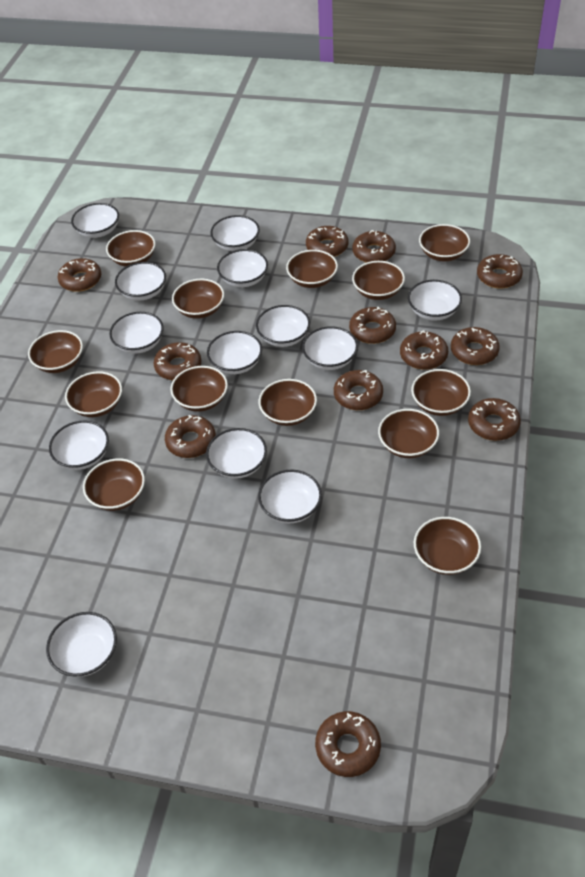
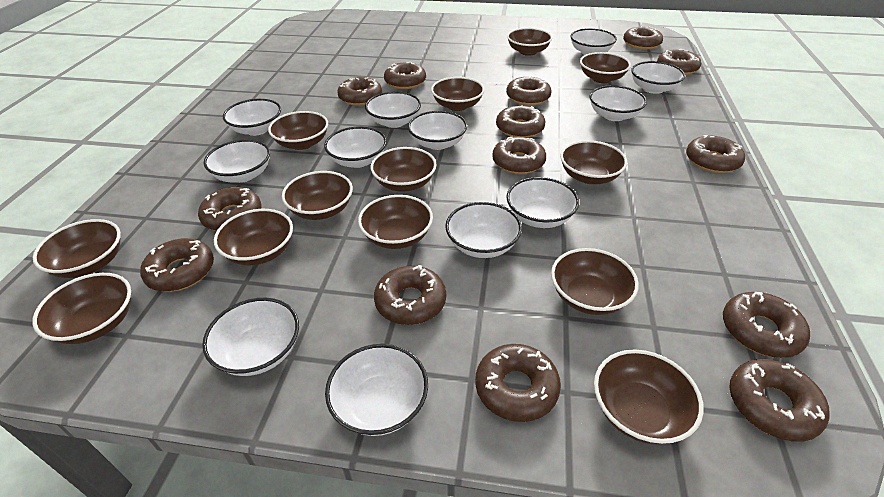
brown donut: [58,258,101,292] [154,342,201,380] [165,415,216,458] [306,226,348,257] [315,711,381,777] [334,370,383,410] [349,307,396,344] [352,230,396,263] [400,330,448,370] [451,327,500,365] [468,398,521,441] [477,254,523,289] = 12 -> [140,238,214,292] [198,187,262,231] [337,77,382,106] [374,265,446,325] [384,62,426,89] [475,344,561,422] [492,137,546,174] [496,106,546,138] [506,76,552,105] [623,26,663,50] [657,49,701,75] [686,135,745,173] [723,292,810,358] [729,359,830,442] = 14
white bowl: [46,612,117,677] [49,421,109,470] [71,203,119,238] [109,312,164,354] [115,262,166,301] [206,428,267,479] [207,331,262,374] [210,215,260,251] [217,249,268,287] [256,305,310,347] [258,470,322,523] [302,326,358,370] [408,280,462,321] = 13 -> [202,298,299,376] [204,140,270,183] [223,99,281,136] [324,127,387,168] [325,344,428,436] [365,92,421,128] [408,111,467,150] [445,202,522,258] [506,177,579,228] [570,28,617,55] [590,85,647,121] [631,61,685,94] = 12

